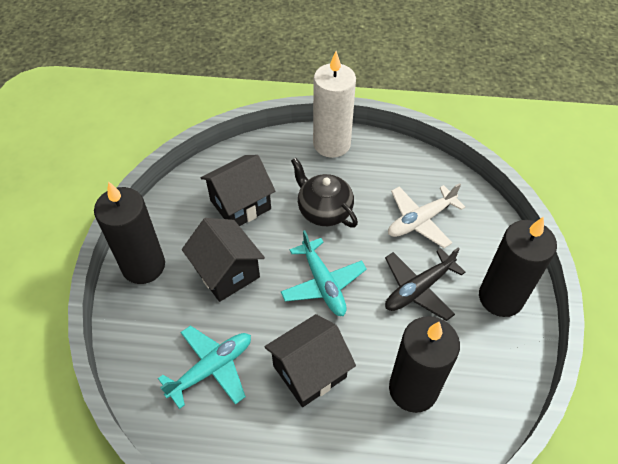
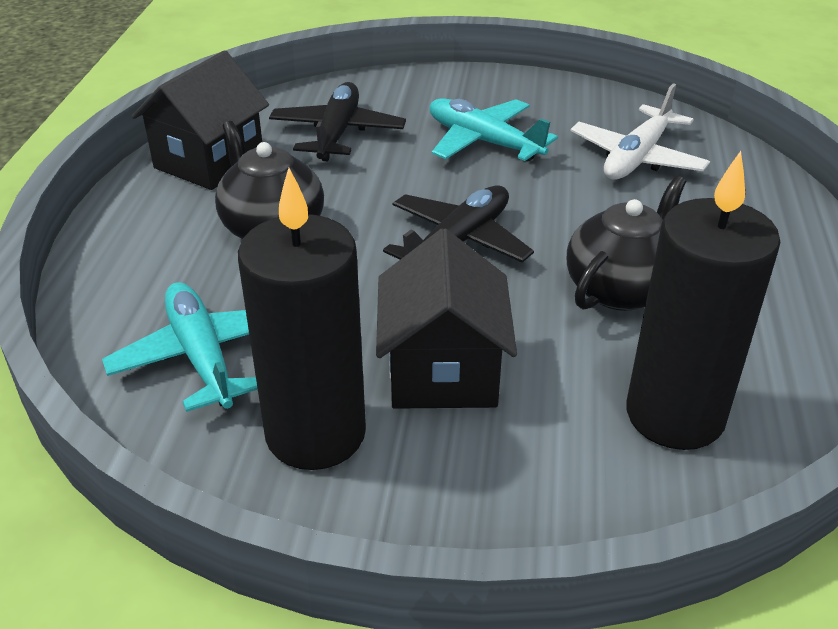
black candle: [94,181,165,284] [389,316,460,413] [479,217,557,317] = 3 -> [238,168,366,470] [626,151,781,450] = 2
black house: [182,218,265,302] [200,155,275,226] [264,314,356,407] = 3 -> [132,50,269,190] [376,229,517,409] = 2
black plane: [385,247,465,321] = 1 -> [269,82,406,161] [383,185,534,263] = 2
black teapot: [291,157,358,227] = 1 -> [215,121,324,239] [567,176,686,311] = 2
white candle: [313,51,356,158] = 1 -> none = 0

